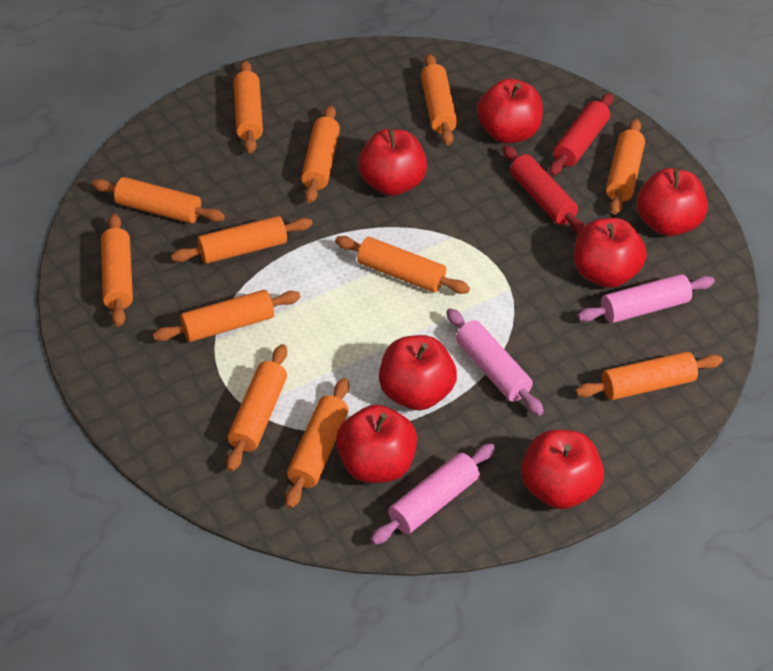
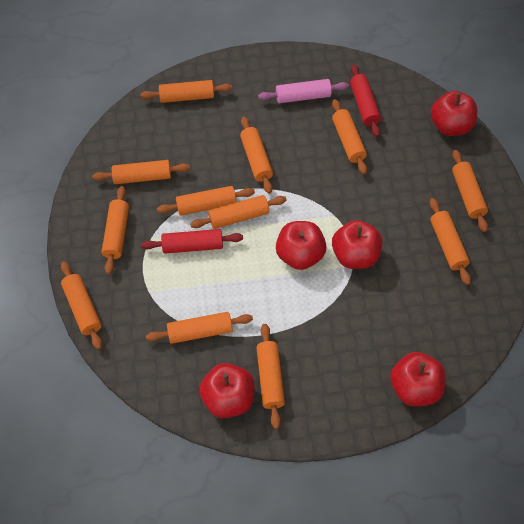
pink rolling pin: [371,443,495,545] [446,308,544,416] [577,274,715,323] = 3 -> [258,79,349,103] = 1
red apple: [336,405,417,483] [358,129,427,196] [379,335,457,411] [477,79,543,143] [521,430,604,509] [574,218,647,288] [637,168,708,236] = 7 -> [199,363,255,418] [276,221,327,270] [332,220,382,269] [390,352,446,406] [431,91,477,136] = 5

